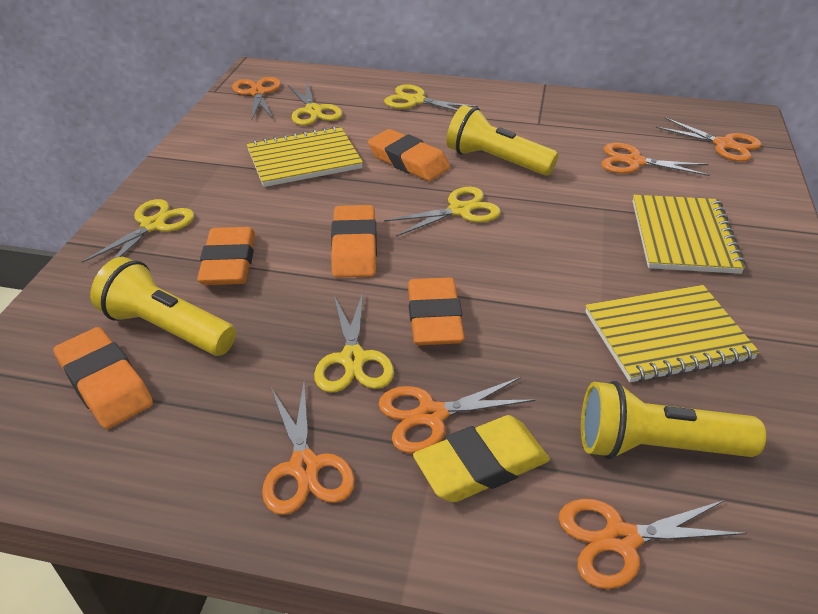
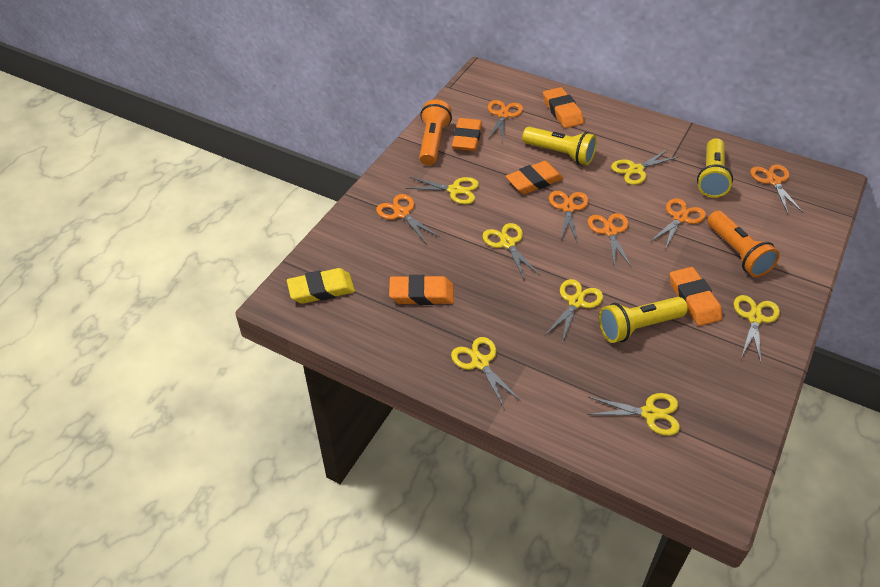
orange flashlight: none = 0 -> [419,100,452,165] [707,211,780,277] = 2
yellow notebook: [246,126,363,187] [585,285,760,382] [632,195,746,274] = 3 -> none = 0
yellow scissors: [82,199,194,263] [288,82,343,126] [314,292,394,393] [384,84,479,111] [384,187,501,237] = 5 -> [405,177,479,204] [451,337,522,408] [482,223,540,279] [545,279,603,343] [587,393,680,436] [611,149,678,185] [734,295,780,363] = 7

